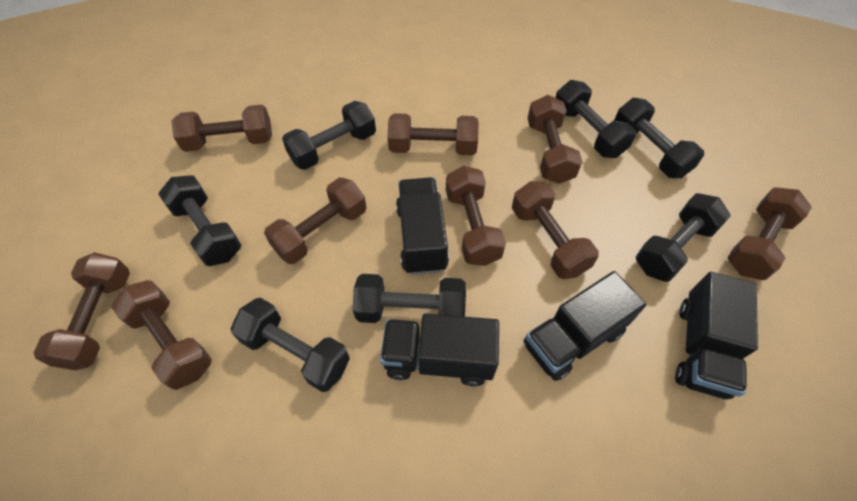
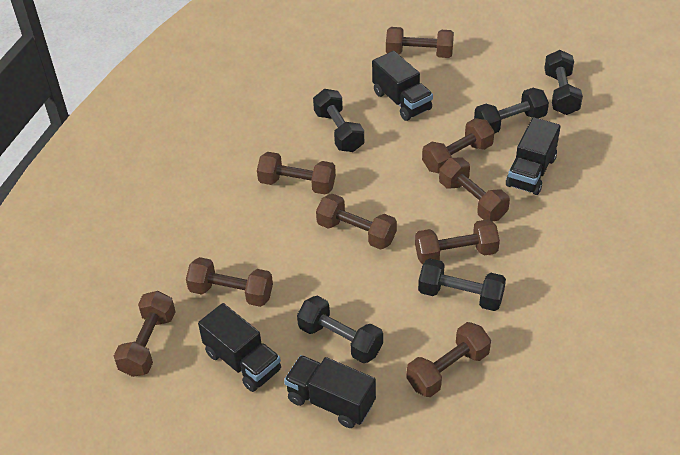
black dumbbell: [158,175,241,266] [230,298,350,392] [282,101,376,170] [353,274,466,323] [555,80,636,158] [614,98,704,178] [636,193,730,282] = 7 -> [297,296,383,363] [313,89,364,152] [418,258,506,311] [474,88,549,134] [544,50,583,115] = 5

